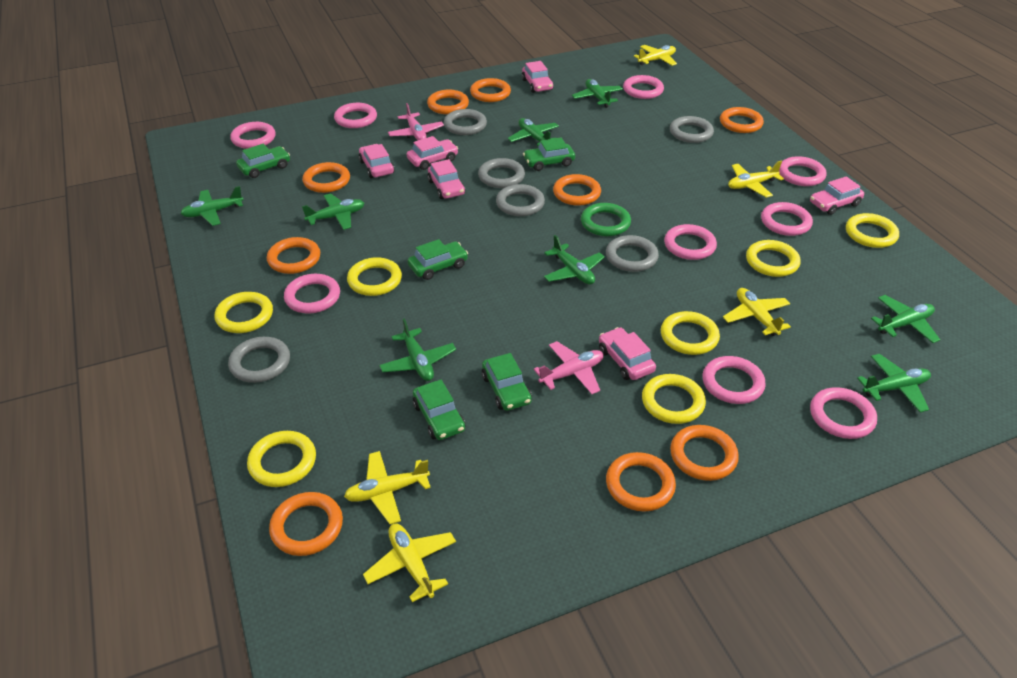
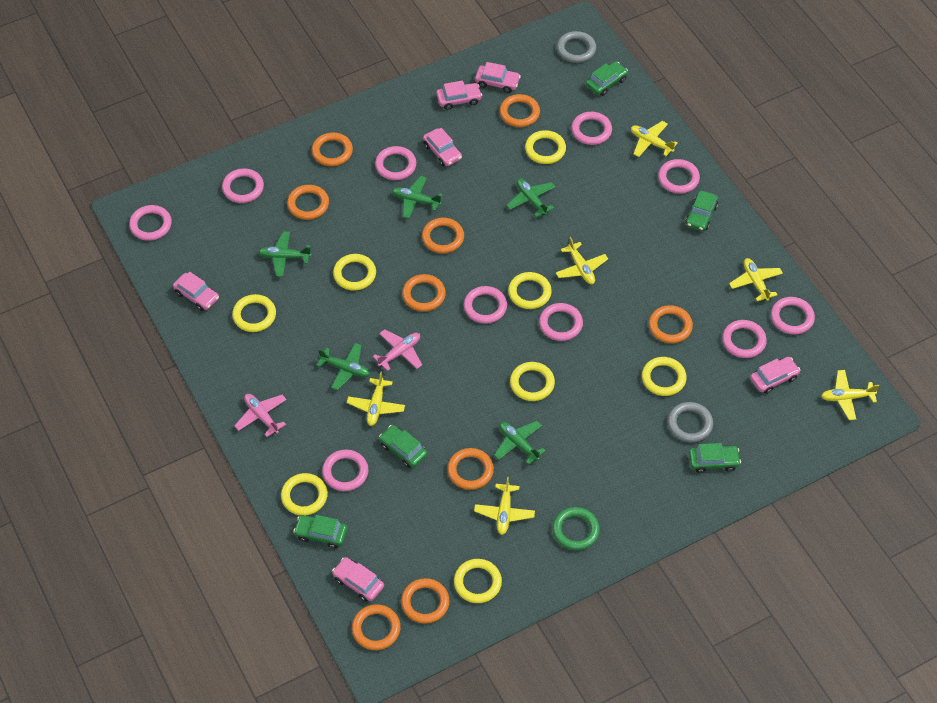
green plane: [180,186,243,226] [302,193,364,230] [379,319,456,381] [508,118,559,146] [544,235,605,285] [572,79,623,108] [857,354,931,413] [871,295,940,343] = 8 -> [259,231,312,277] [317,343,370,390] [392,176,443,219] [494,421,546,465] [507,178,555,217] = 5
grey ring: [228,337,290,383] [444,109,487,135] [478,158,525,188] [496,184,545,216] [606,235,659,272] [670,116,714,143] = 6 -> [557,31,596,63] [668,402,713,442] = 2
pink ring: [230,122,276,149] [284,274,340,314] [334,103,377,128] [623,75,664,99] [664,224,717,260] [703,356,766,404] [761,202,813,236] [779,156,827,186] [810,387,877,439] = 9 -> [129,205,172,241] [222,168,264,203] [322,450,368,491] [375,146,416,180] [464,286,507,324] [539,303,583,341] [571,112,612,145] [658,159,700,194] [722,320,767,358] [771,297,815,335] = 10
yellow plane: [344,451,431,524] [363,524,456,602] [634,45,677,66] [723,288,791,336] [728,161,784,198] = 5 -> [347,371,405,426] [474,477,535,535] [556,237,608,284] [631,121,678,157] [729,258,783,301] [821,370,879,420] = 6
yellow ring: [214,292,273,333] [247,431,316,487] [347,257,402,296] [642,374,706,424] [661,311,720,355] [746,240,801,277] [846,213,899,248] = 7 -> [232,294,276,332] [281,473,328,515] [333,254,376,290] [454,559,502,603] [508,272,552,309] [510,362,555,401] [525,130,566,164] [642,357,687,396] = 8

